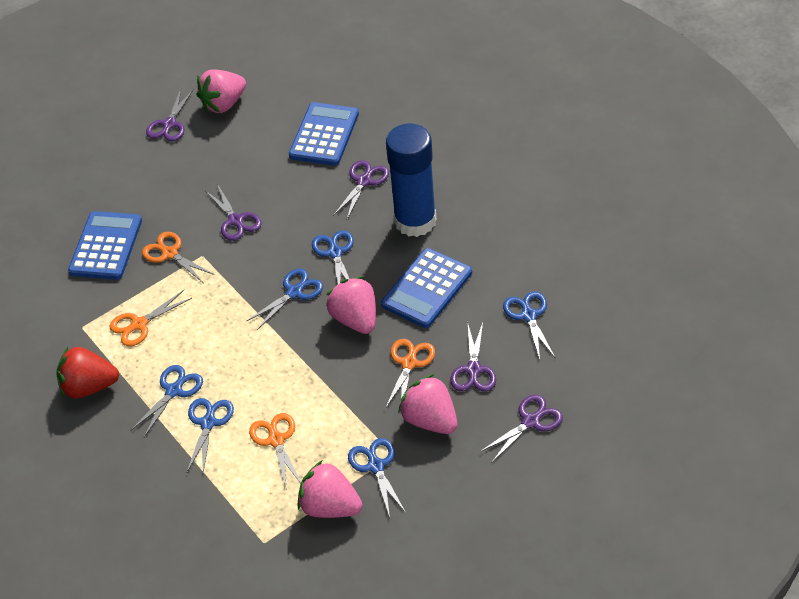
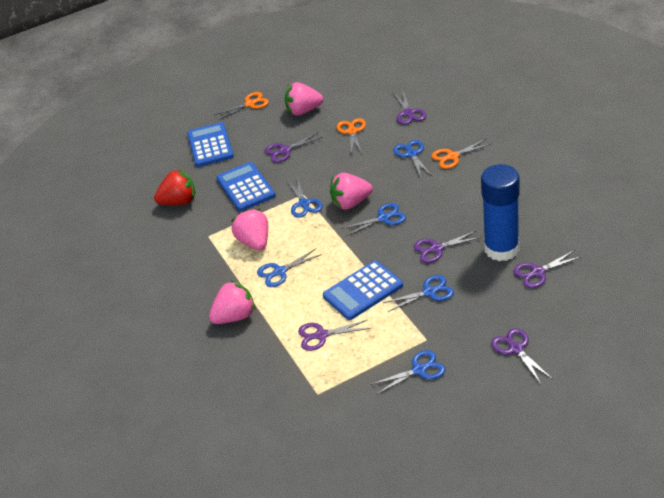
orange scissors: [110,290,192,346] [142,232,214,282] [249,413,301,491] [385,339,435,409] = 4 -> [214,92,269,120] [337,118,366,155] [432,139,491,169] = 3
purple scissors: [146,89,194,141] [205,184,262,241] [333,160,389,219] [450,323,496,392] [480,395,563,463] = 5 -> [265,133,323,162] [298,320,371,351] [393,92,426,125] [414,230,482,263] [491,328,552,384] [513,250,581,288] = 6

